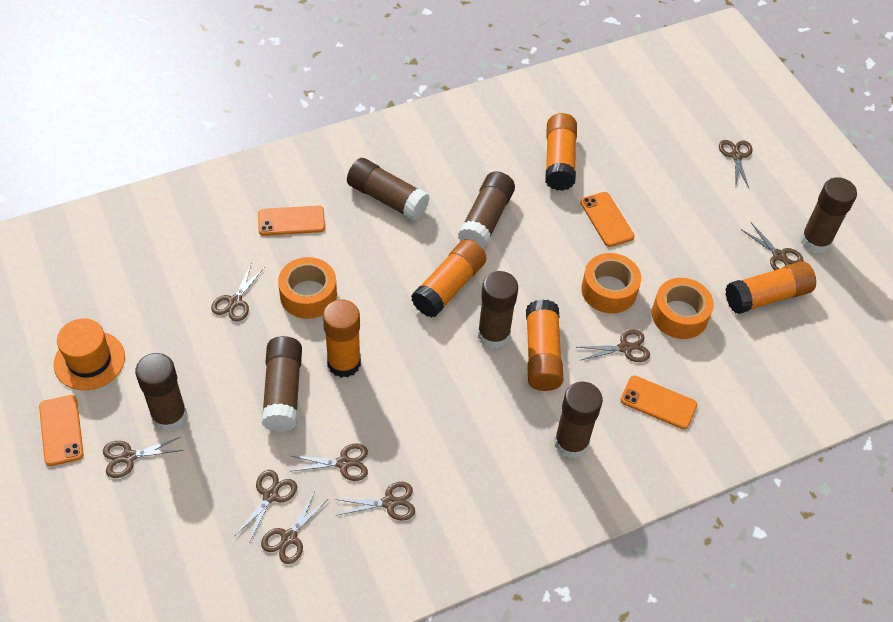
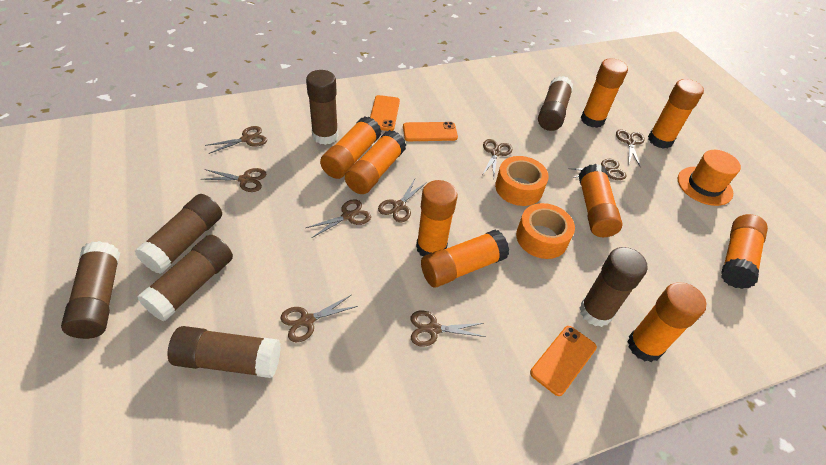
orange glue stick: [323,300,361,378] [411,239,487,318] [526,299,563,391] [545,113,577,191] [725,261,816,314] = 5 -> [320,116,381,179] [345,130,406,194] [416,180,457,256] [421,230,509,288] [579,164,622,237] [581,59,628,128] [627,282,707,362] [648,79,704,149] [721,214,768,289] = 9
orange phone: [39,395,84,466] [258,206,325,236] [580,192,635,247] [620,376,697,429] = 4 -> [370,95,400,131] [403,122,458,141] [530,326,597,396] = 3
orange tape: [278,257,337,319] [581,253,641,313] [652,278,714,339] = 3 -> [495,156,549,206] [516,203,575,259] = 2

